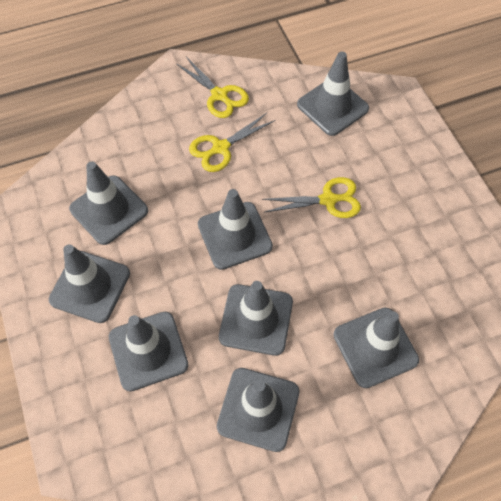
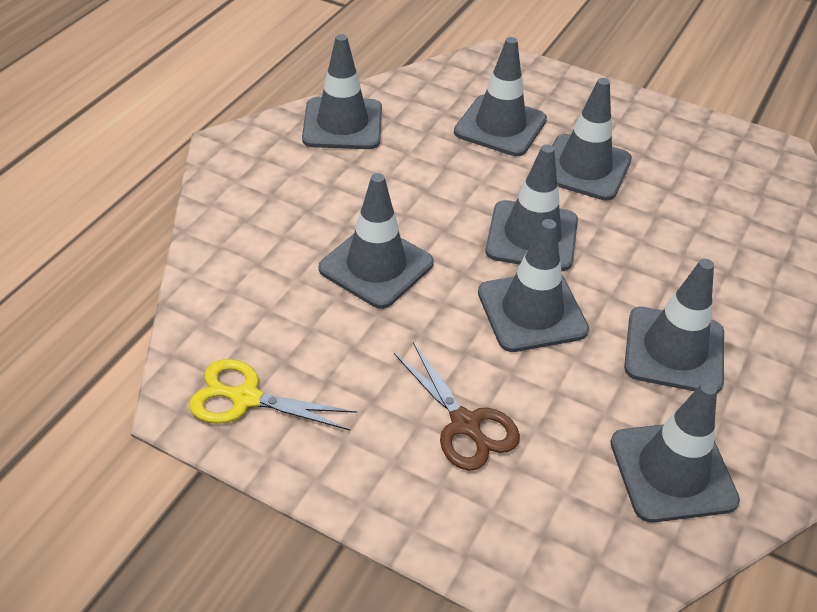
brown scissors: none = 0 -> [394,342,520,471] = 1
yellow scissors: [177,57,249,118] [189,113,275,172] [262,177,361,218] = 3 -> [189,359,357,430] = 1

